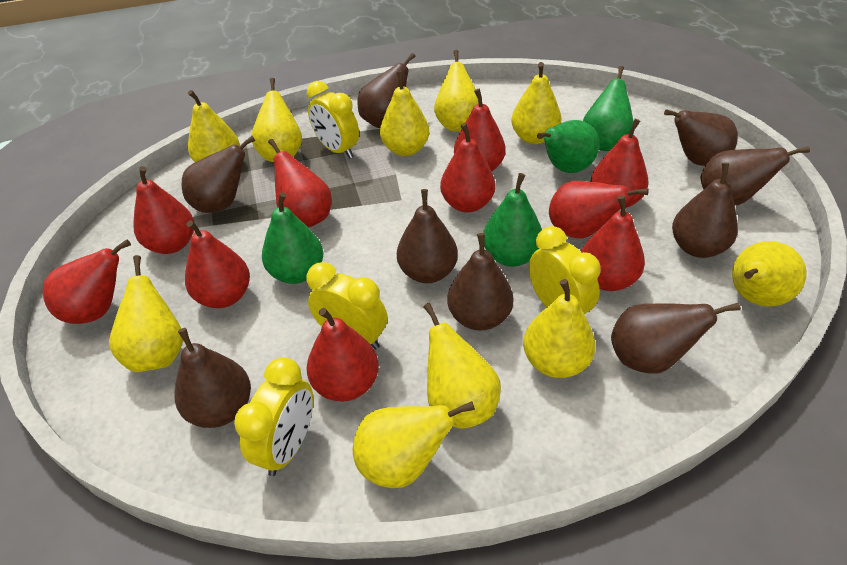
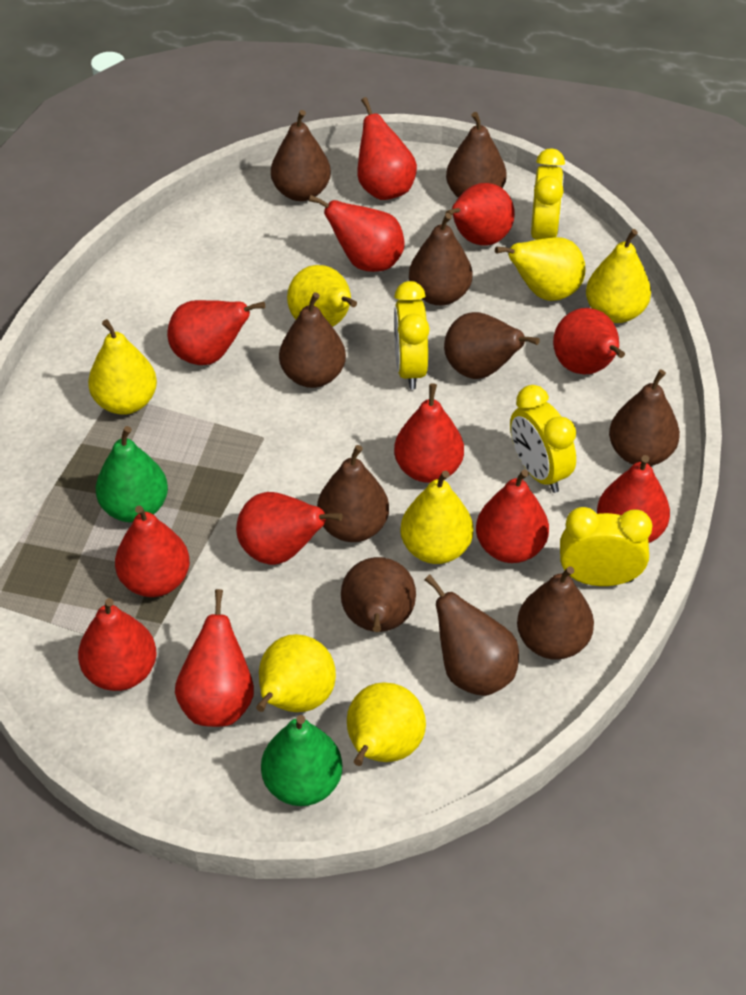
brown pear: [175,328,251,428] [182,136,256,213] [358,53,415,128] [397,189,458,283] [447,233,513,331] [611,303,741,374] [664,109,738,166] [672,163,738,258] [700,146,810,205] = 9 -> [271,110,331,201] [279,292,346,388] [317,445,389,542] [341,557,416,632] [409,213,473,306] [425,575,519,696] [444,312,540,379] [446,112,507,198] [517,566,594,660] [609,369,680,466] = 10
green pear: [262,192,324,284] [483,173,542,267] [537,120,599,173] [583,66,633,151] = 4 -> [96,426,168,522] [261,715,342,806] = 2
red pear: [43,239,131,324] [133,166,194,254] [185,220,250,308] [268,139,332,228] [307,308,379,402] [440,123,495,212] [454,89,506,172] [549,181,649,239] [581,195,645,291] [590,119,649,208] = 10 -> [78,598,157,691] [115,506,190,597] [167,300,265,365] [175,589,254,727] [236,492,342,565] [309,195,404,272] [357,97,417,200] [394,383,464,483] [445,183,515,246] [476,469,549,563] [553,308,625,374] [597,455,670,543] = 12
yellow pear: [109,255,183,372] [188,90,240,162] [251,78,302,162] [353,401,475,488] [380,71,429,156] [423,303,501,429] [434,50,479,131] [511,62,561,144] [523,279,596,378] [732,241,807,306] = 10 -> [88,319,157,415] [256,634,336,712] [287,265,357,327] [347,682,426,766] [400,471,473,564] [495,237,585,301] [586,229,651,323] = 7

